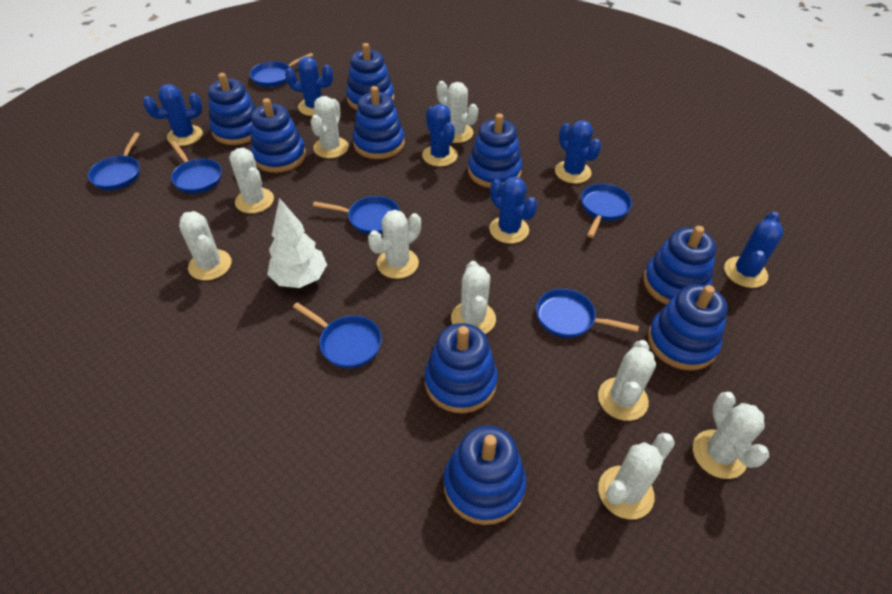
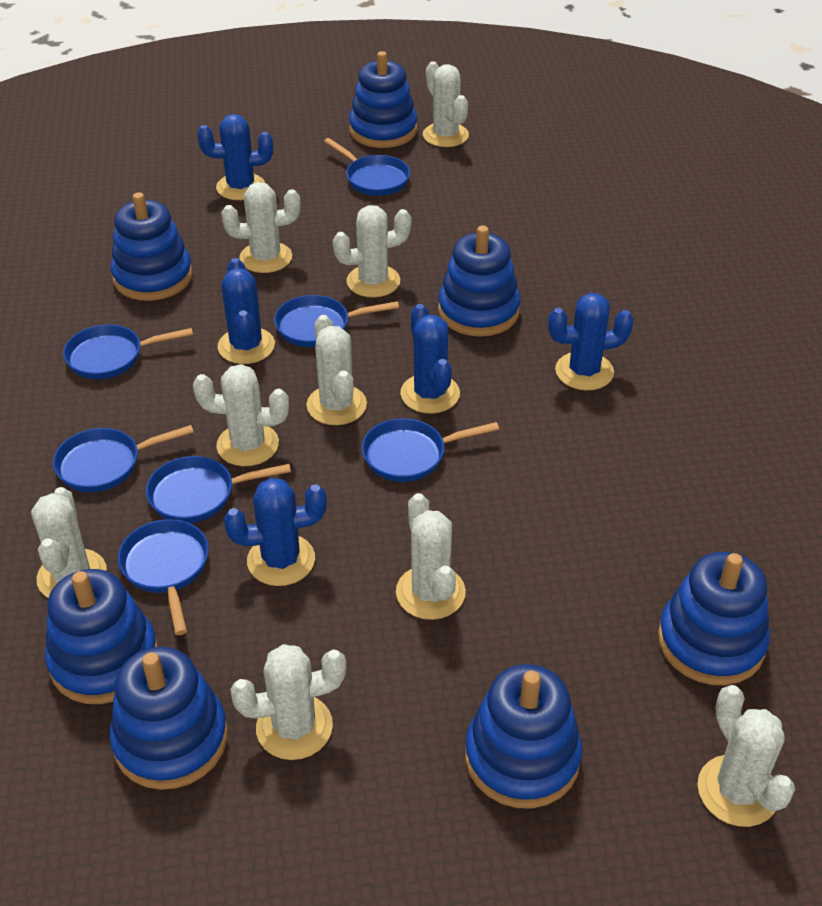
blue cactus: [143,84,203,146] [285,56,333,116] [422,104,458,166] [489,177,538,244] [555,120,602,184] [724,212,784,288] = 6 -> [197,114,273,200] [218,258,275,364] [224,478,327,586] [400,304,460,414] [548,293,634,391] = 5
blue stacking toy: [208,73,256,145] [251,98,306,173] [346,43,394,110] [353,86,405,159] [425,323,498,413] [444,425,526,525] [468,114,522,188] [643,226,716,305] [648,284,728,371] = 9 -> [45,569,158,704] [109,647,228,790] [111,192,193,301] [349,51,417,148] [438,225,520,337] [465,664,582,809] [658,552,770,685] = 7
white tree: [267,198,327,288] = 1 -> none = 0

